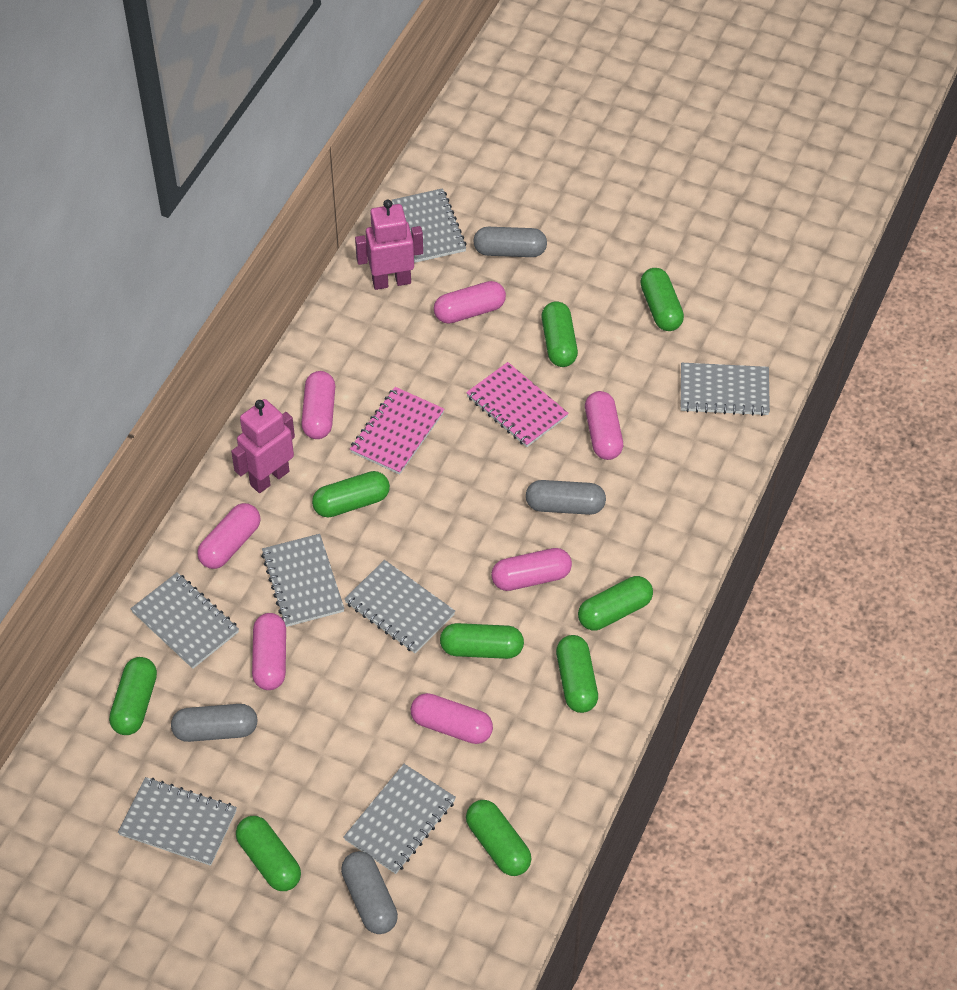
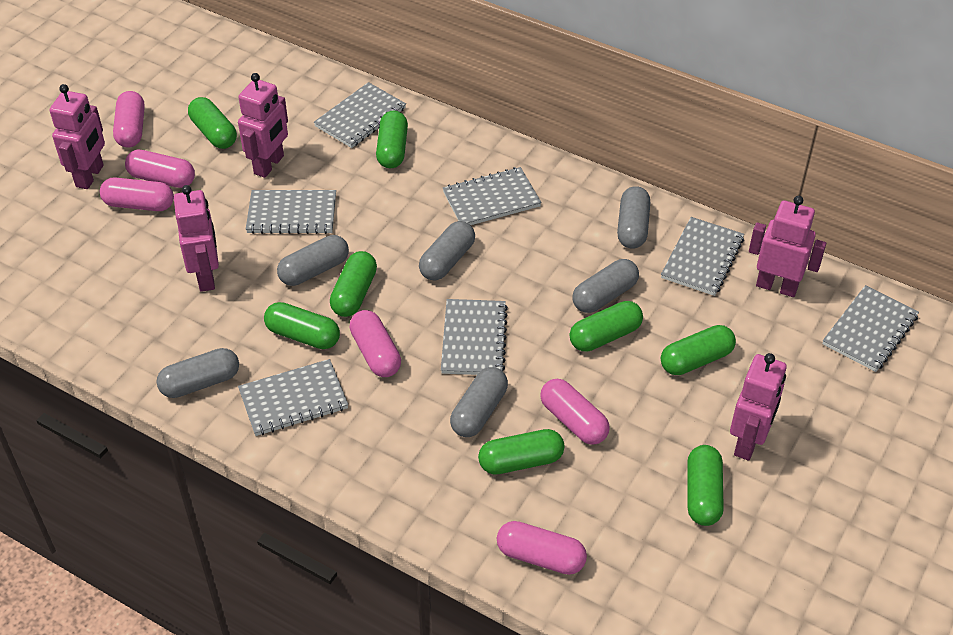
green capsule: [109,657,157,735] [236,816,301,891] [312,471,390,517] [440,623,524,659] [466,800,532,876] [542,301,578,367] [556,635,598,713] [578,576,653,631] [640,268,684,331] = 9 -> [188,97,237,149] [264,302,340,349] [330,251,377,317] [376,111,408,168] [478,429,565,475] [570,301,643,352] [661,325,736,375] [687,445,724,526] = 8
grey capsule: [171,704,258,742] [341,851,398,934] [473,227,547,257] [526,480,606,515] = 4 -> [157,348,239,398] [277,235,349,286] [419,221,475,280] [450,367,508,437] [572,259,639,313] [617,186,650,249] = 6
pink capsule: [197,503,260,569] [252,613,286,690] [301,371,335,439] [411,693,493,744] [434,281,506,324] [491,548,572,591] [585,391,623,460] = 7 -> [100,178,174,211] [113,91,145,147] [125,149,195,188] [350,310,401,377] [497,521,587,575] [540,379,609,445] = 6
pink notebook: [350,387,444,475] [466,362,569,447] = 2 -> none = 0
pink robot: [231,399,295,493] [355,200,423,290] = 2 -> [49,84,105,189] [174,185,219,292] [238,73,288,178] [730,353,787,461] [749,196,826,297] = 5

